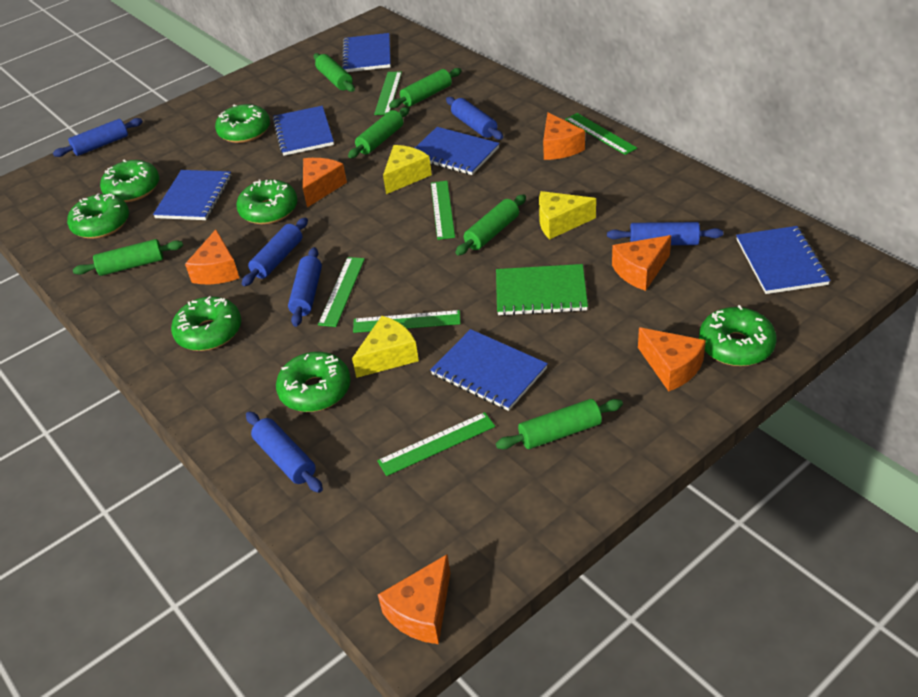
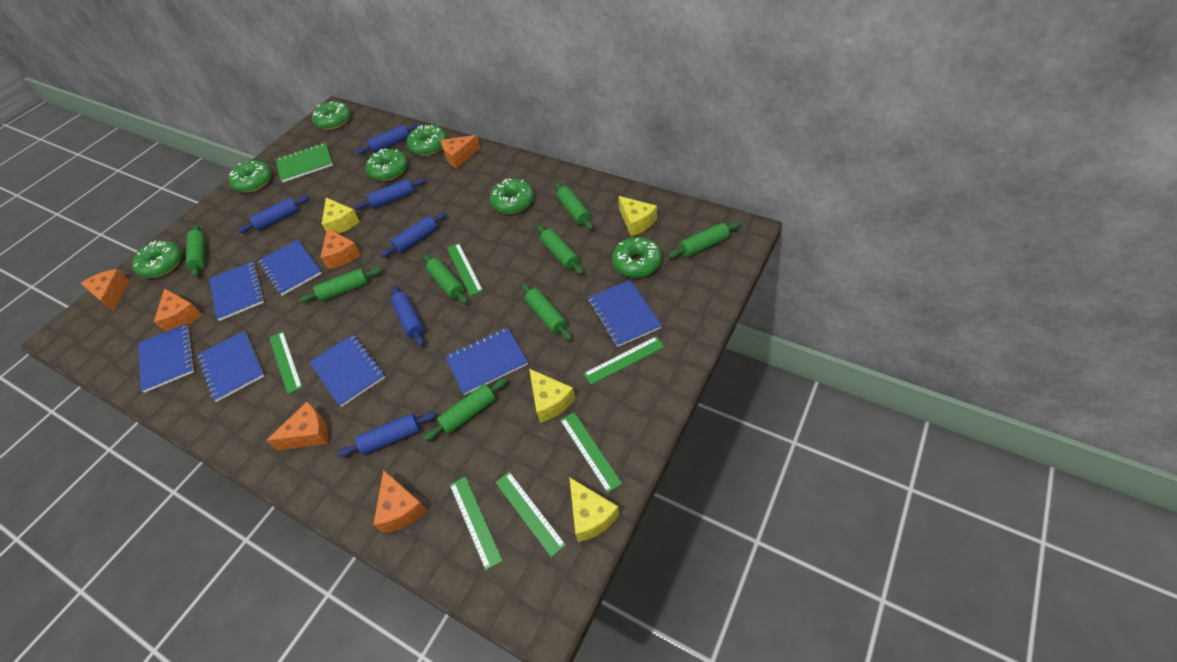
blue notebook: [153,170,231,220] [273,106,334,156] [342,33,391,72] [415,127,500,175] [430,329,548,411] [736,226,831,294] = 6 -> [138,324,195,393] [197,331,264,402] [209,261,264,321] [258,239,322,296] [309,334,385,407] [445,327,528,395] [588,280,662,347] = 7
green rolling pin: [73,239,183,276] [313,53,355,92] [348,107,409,158] [389,68,462,108] [455,194,526,255] [496,399,623,450] = 6 -> [186,224,205,278] [299,268,382,303] [423,254,468,304] [423,378,507,441] [521,283,572,341] [537,225,584,275] [555,182,593,230] [668,222,740,258] = 8
yellow cheese: [352,316,419,378] [383,145,432,194] [539,191,596,239] = 3 -> [322,198,360,234] [529,369,575,423] [569,477,619,542] [618,196,657,236] = 4

